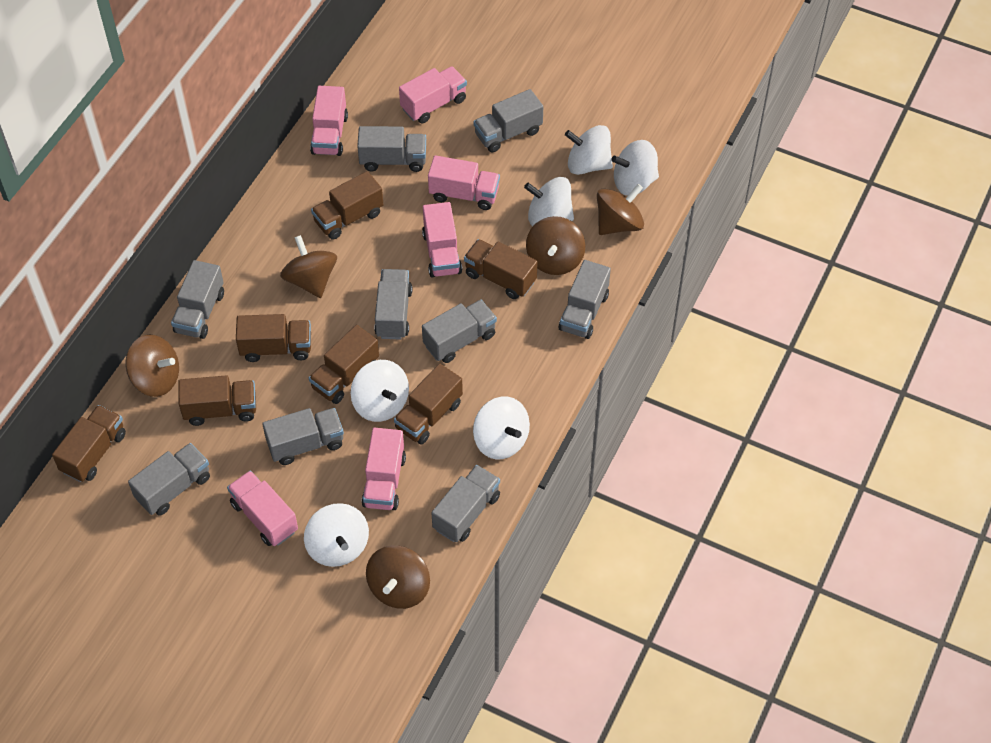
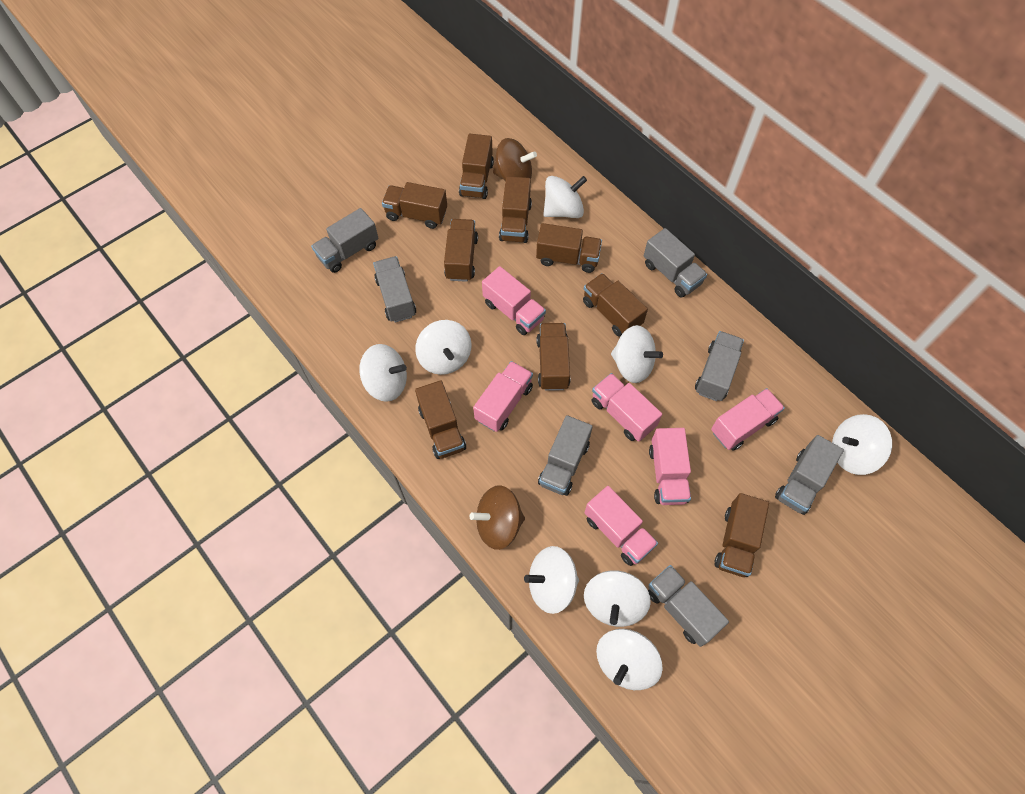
brown spinning top: [126,335,179,397] [280,235,337,298] [366,545,430,609] [526,216,585,275] [597,184,644,235] = 5 -> [469,485,525,550] [493,138,537,181] = 2
brown truck: [52,405,126,482] [178,375,256,426] [236,314,311,362] [309,325,379,404] [311,171,383,240] [394,364,463,445] [464,239,538,299] = 7 -> [382,182,447,229] [415,381,466,459] [444,219,478,282] [459,134,494,199] [499,176,532,243] [536,223,602,273] [537,323,570,391] [583,273,648,337] [715,493,769,577] = 9
grey truck: [128,443,210,516] [171,260,224,339] [262,408,344,465] [357,126,426,172] [374,269,412,339] [422,300,497,363] [431,465,500,542] [474,89,543,152] [559,260,611,339] = 9 -> [311,208,378,273] [373,256,416,323] [538,415,593,496] [644,228,707,297] [648,565,729,647] [695,331,744,401] [775,435,844,515] = 7
white spinning top: [304,503,369,567] [351,360,409,422] [473,396,530,460] [524,177,574,226] [565,125,613,175] [611,140,659,196] = 6 -> [359,344,407,402] [415,320,472,375] [524,546,579,614] [543,176,587,218] [584,570,651,627] [596,629,663,690] [611,325,663,383] [832,414,892,475] = 8

